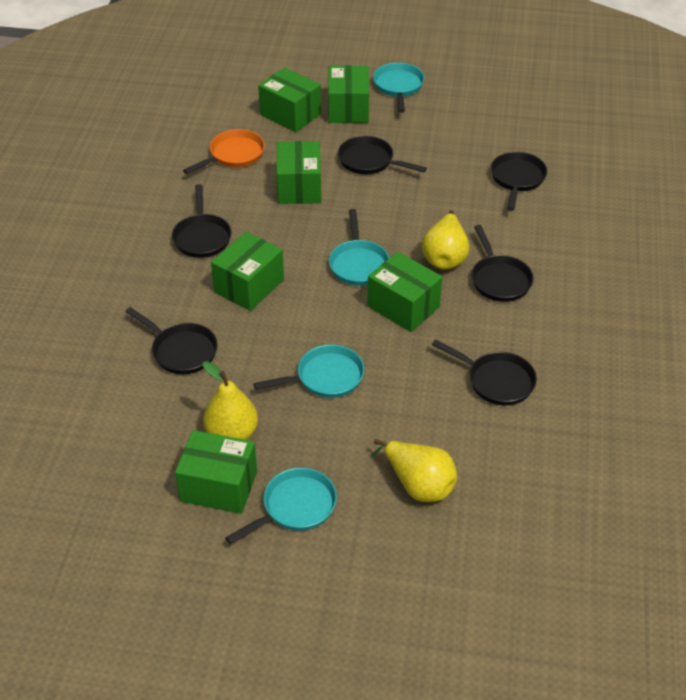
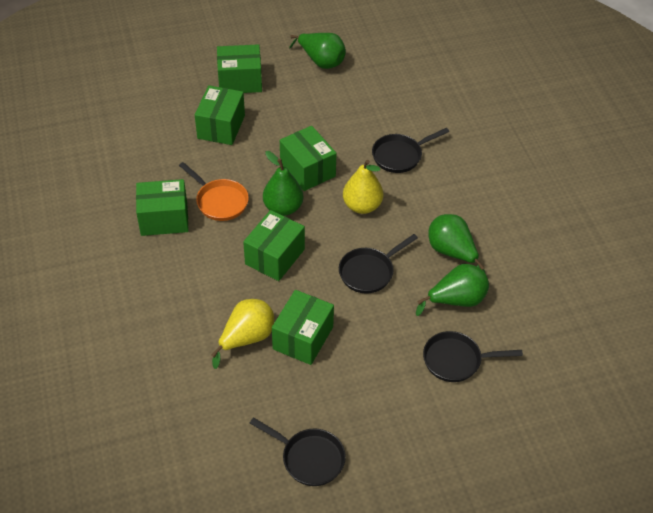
black pan: [125,307,218,374] [172,184,231,258] [338,136,427,174] [432,339,537,405] [471,225,534,302] [491,152,547,211] = 6 -> [250,417,346,486] [339,234,418,294] [372,128,449,173] [423,331,523,382] = 4
green pear: none = 0 -> [263,151,303,216] [289,33,346,69] [416,264,489,316] [429,214,485,272] = 4
turquoise pan: [225,468,337,544] [253,344,364,398] [329,209,389,286] [373,63,425,113] = 4 -> none = 0
yellow pear: [203,361,258,440] [371,439,457,502] [422,210,469,269] = 3 -> [211,299,274,369] [343,160,383,214] = 2

